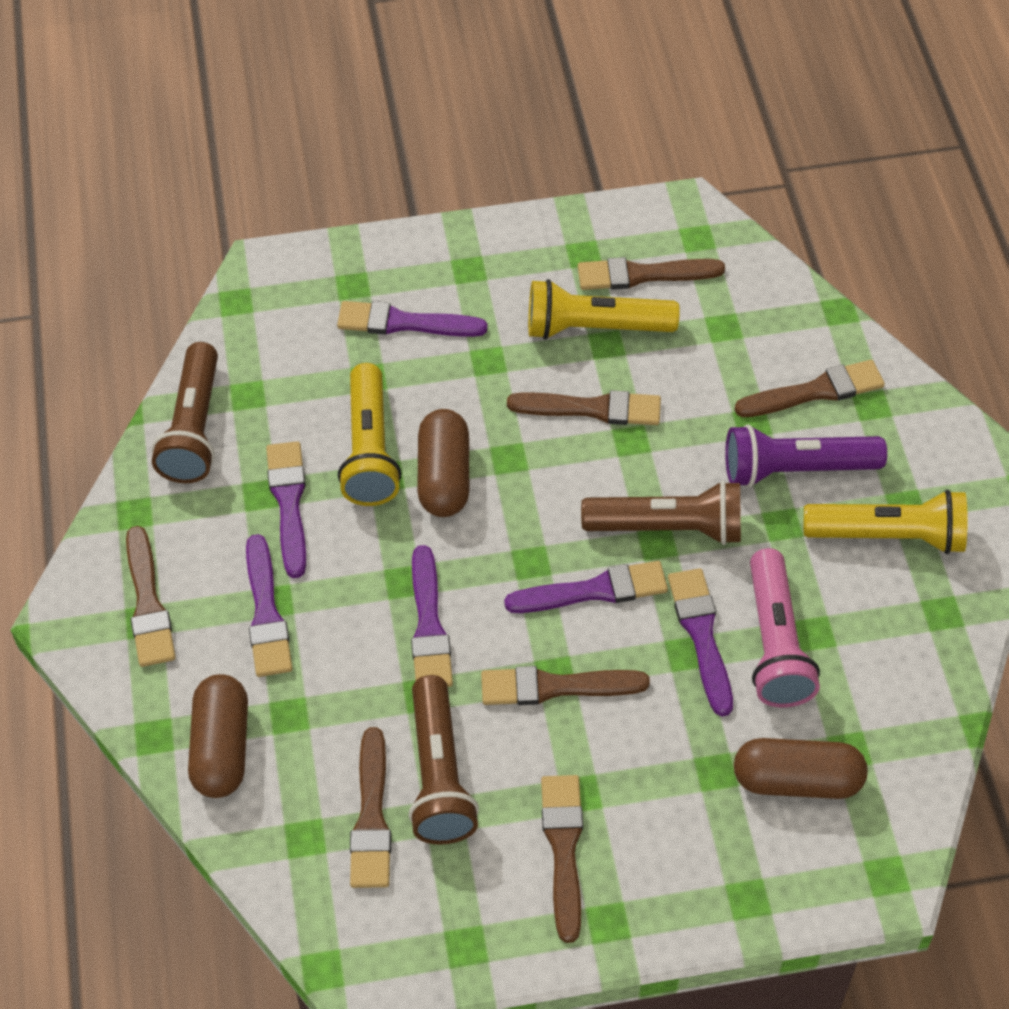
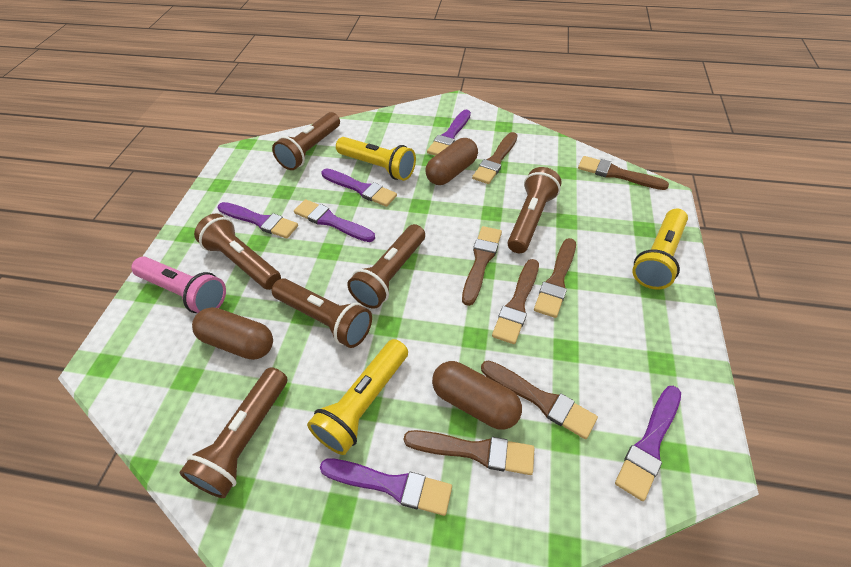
brown flashlight: [152,342,218,483] [408,675,479,845] [581,481,741,545] = 3 -> [179,367,287,498] [194,213,281,290] [272,112,340,170] [272,278,372,348] [347,224,425,309] [507,167,562,253] = 6
purple flashlight: [725,424,887,488] = 1 -> none = 0

